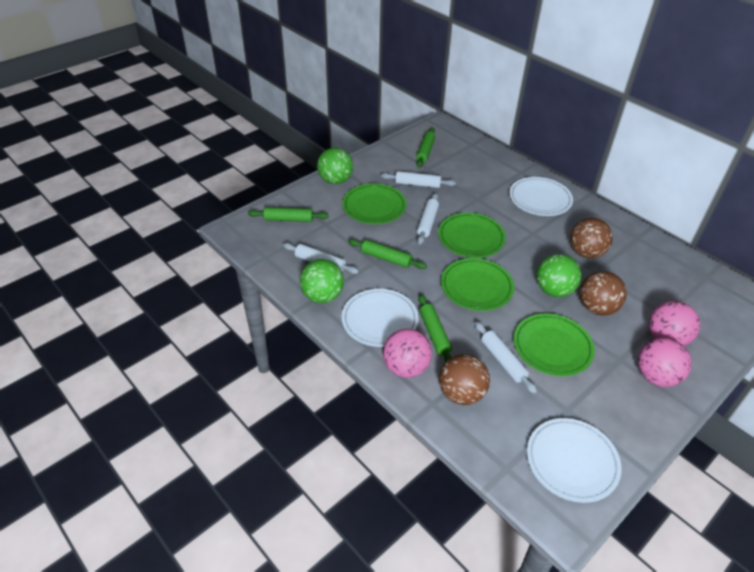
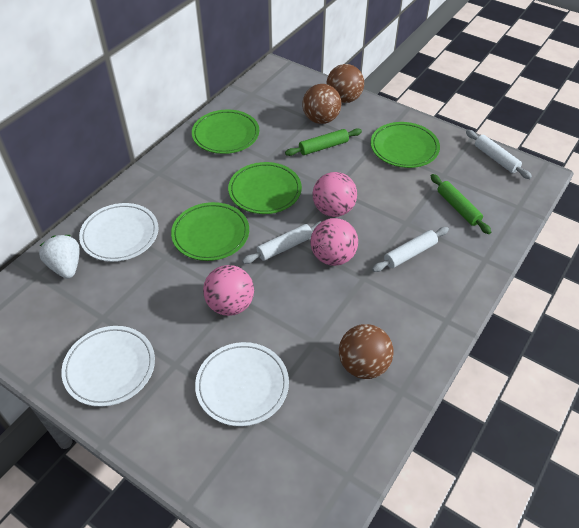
green ball: [300,259,344,303] [317,148,353,184] [537,254,582,297] = 3 -> none = 0
green rolling pin: [248,207,329,222] [348,239,427,269] [416,128,435,168] [418,294,452,362] = 4 -> [285,128,362,156] [431,174,491,234] = 2
white rolling pin: [282,243,359,274] [381,171,456,188] [417,193,439,245] [475,321,537,394] = 4 -> [242,221,322,264] [372,227,449,272] [466,130,532,179] = 3
white strawberry: none = 0 -> [39,235,80,279] = 1

